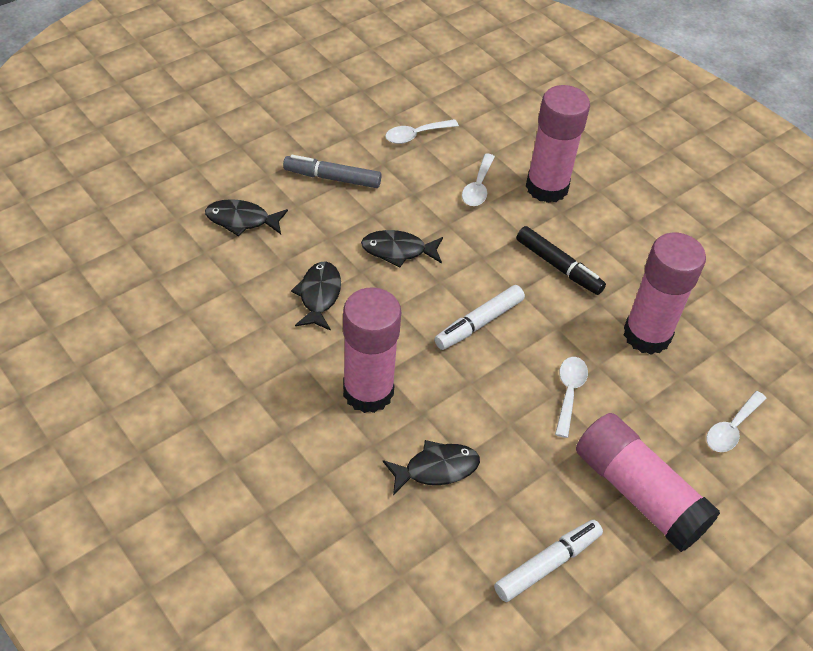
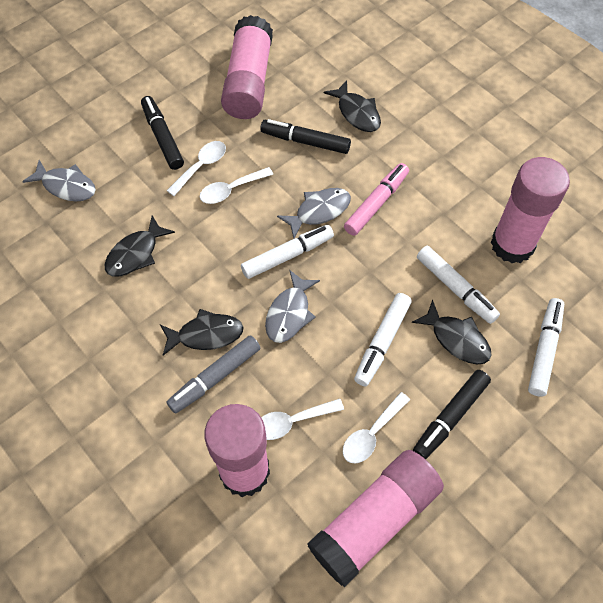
black marker: [516,226,606,295] = 1 -> [141,96,184,170] [260,119,351,154] [413,370,491,459] = 3
grey fish: none = 0 -> [22,160,96,201] [265,270,320,343] [277,188,351,238] = 3
pink marker: none = 0 -> [344,163,409,236] = 1
white marker: [434,285,525,350] [494,520,603,602] = 2 -> [241,225,334,279] [354,293,412,386] [417,246,500,324] [528,298,564,397] = 4

